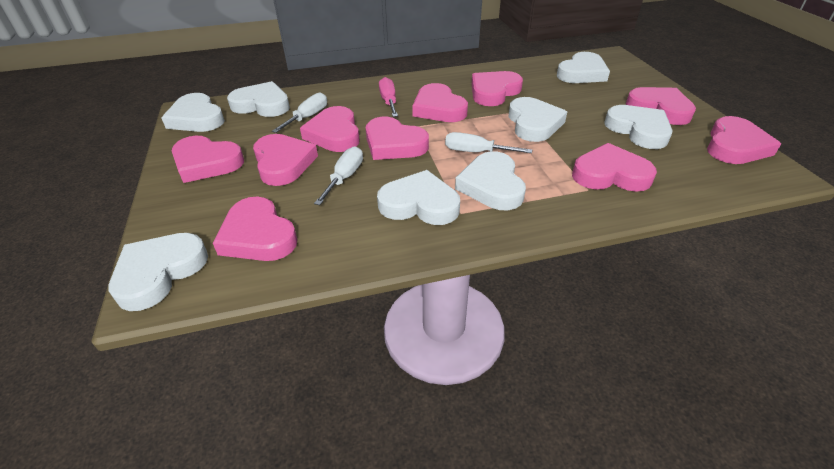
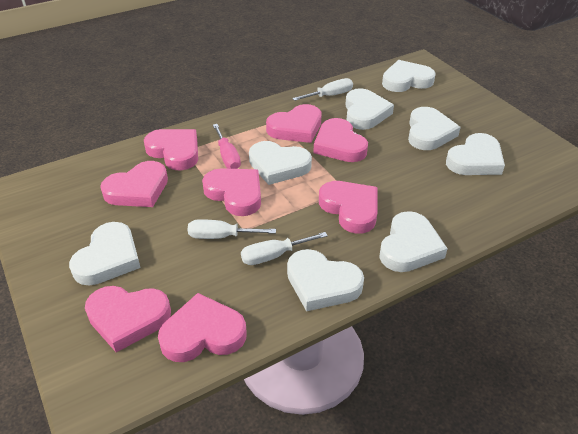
pink heart: [172,136,244,183] [213,197,297,261] [253,134,318,186] [300,106,360,152] [366,117,429,160] [412,83,468,122] [472,71,523,106] [572,143,657,192] [626,87,696,125] [707,116,781,164] = 10 -> [85,286,171,352] [100,161,168,207] [144,129,198,171] [158,293,247,362] [202,168,261,216] [266,104,322,143] [313,118,368,162] [319,181,377,234] = 8

